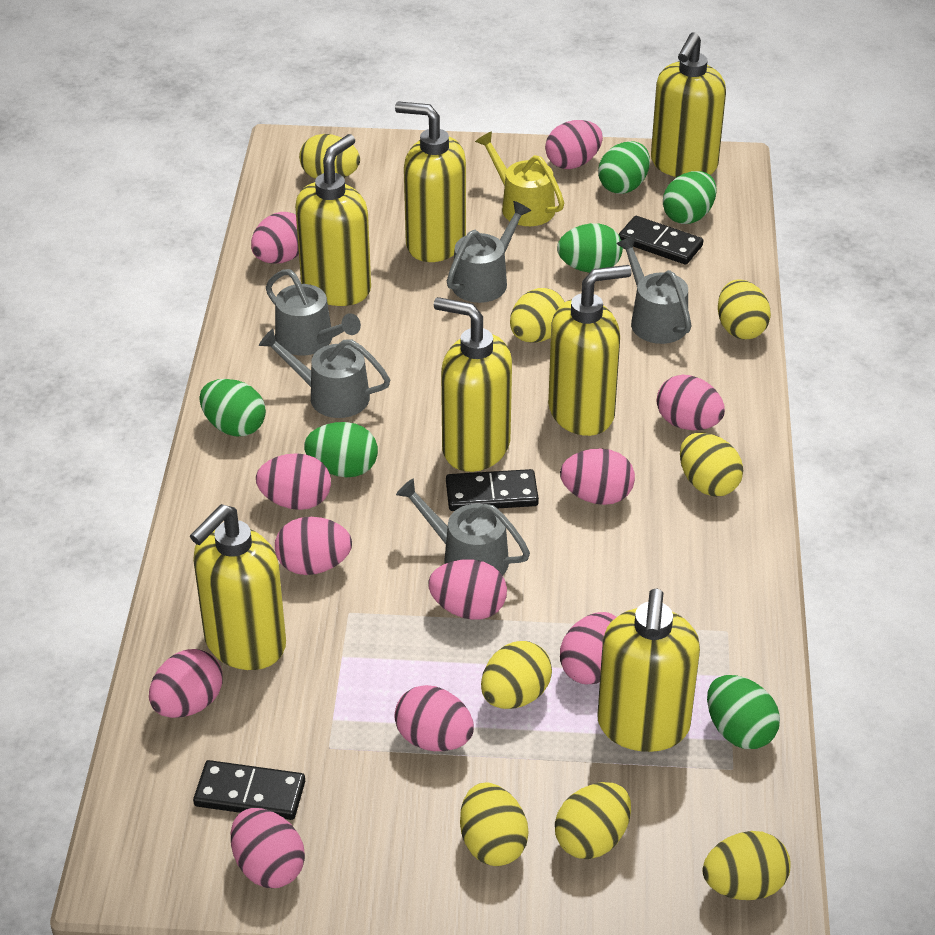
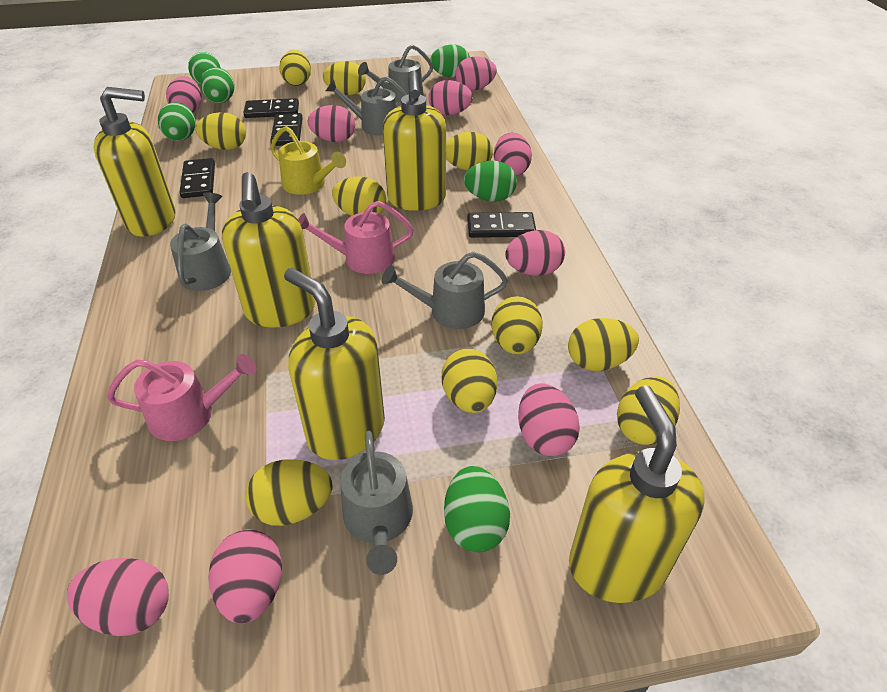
black domino: [193,760,305,820] [446,469,539,511] [619,216,703,265] = 3 -> [180,158,215,198] [244,98,299,118] [270,113,303,146] [467,212,536,238] = 4
pink egg: [149,649,223,718] [231,808,305,888] [251,212,299,264] [256,453,331,510] [275,517,352,575] [394,685,474,751] [428,559,507,620] [545,120,603,169] [560,448,635,505] [560,612,617,684] [657,375,725,430] = 11 -> [67,558,169,636] [166,77,202,113] [208,529,282,624] [308,105,355,142] [428,80,473,115] [455,56,497,90] [494,133,532,176] [505,230,565,276] [518,383,580,456] = 9
pink watering can: none = 0 -> [107,354,256,441] [298,201,414,274] = 2
yellow egg: [299,134,360,179] [460,783,529,866] [481,641,552,709] [510,288,565,343] [555,782,631,859] [680,432,743,497] [703,831,791,900] [718,280,771,339] = 8 -> [196,112,246,150] [245,459,332,526] [279,50,311,86] [323,61,366,95] [332,177,386,216] [441,348,497,413] [446,132,493,170] [492,296,543,355] [568,318,639,371] [617,376,680,445] = 10
yellow soap dispenser: [190,504,286,670] [295,134,371,306] [395,101,466,262] [434,297,512,472] [548,265,632,436] [597,588,700,752] [651,32,726,177] = 7 -> [94,87,175,237] [222,172,315,328] [284,268,385,460] [383,71,446,211] [569,385,705,603] = 5

